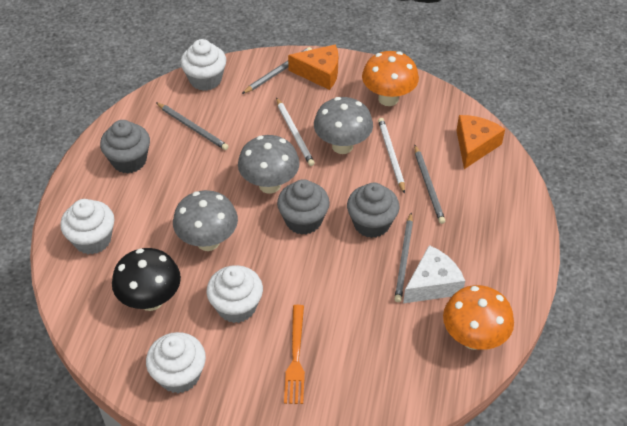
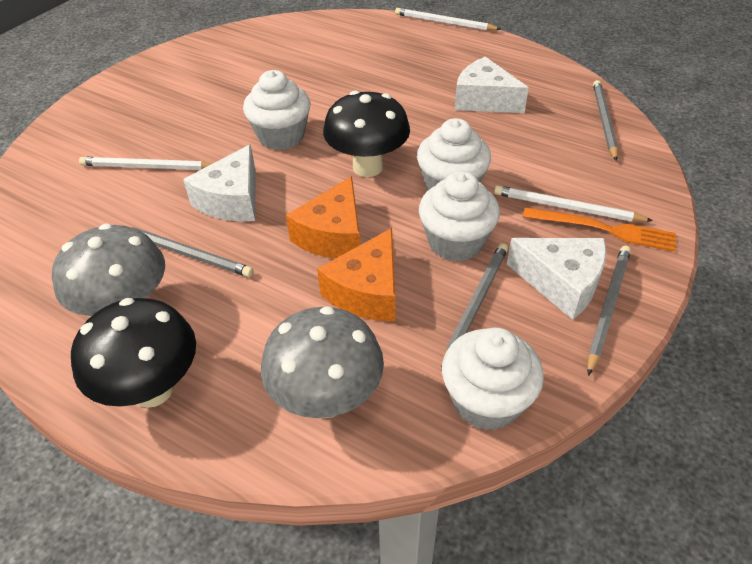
black mushroom: [112,248,181,311] = 1 -> [71,298,196,408] [323,91,410,177] = 2
grey cupcake: [100,120,150,174] [277,179,330,235] [347,183,400,238] = 3 -> none = 0
grey mushroom: [173,190,238,251] [238,135,300,194] [314,97,373,154] = 3 -> [52,223,165,316] [261,306,384,418] = 2
orange mushroom: [362,51,419,106] [443,285,514,350] = 2 -> none = 0
white cheese: [403,245,465,303] = 1 -> [183,144,256,221] [455,57,529,113] [507,238,607,320] = 3
white pencil: [276,97,315,166] [378,118,405,194] = 2 -> [79,157,212,170] [395,8,500,31] [494,185,653,222] = 3

